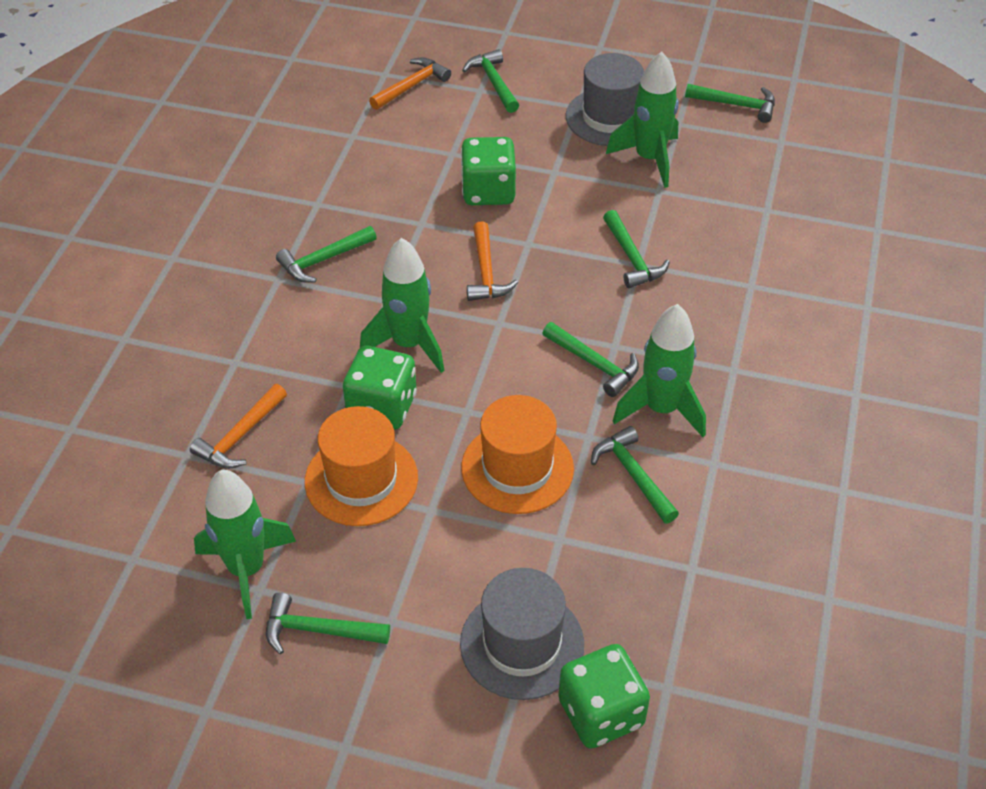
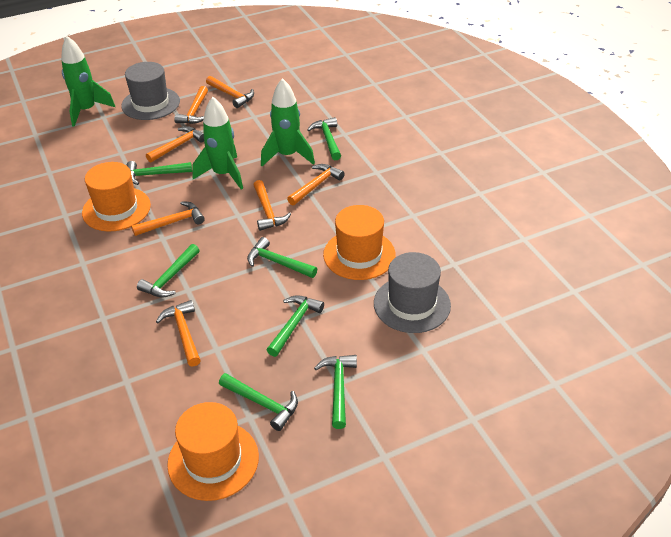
green dice: [343,345,417,430] [461,137,516,205] [559,644,650,749] = 3 -> none = 0
green rocket: [194,469,296,619] [360,238,444,373] [606,51,679,188] [613,304,706,437] = 4 -> [61,36,115,127] [193,97,243,189] [261,78,315,166] = 3
orange hammer: [190,384,287,469] [369,58,451,110] [467,222,518,301] = 3 -> [131,201,205,236] [146,126,204,163] [156,300,201,366] [174,86,208,124] [206,76,254,108] [253,180,291,231] [287,164,345,205] = 7
orange hat: [305,406,418,526] [461,395,574,514] = 2 -> [82,162,151,232] [167,402,259,501] [323,205,396,280] = 3

